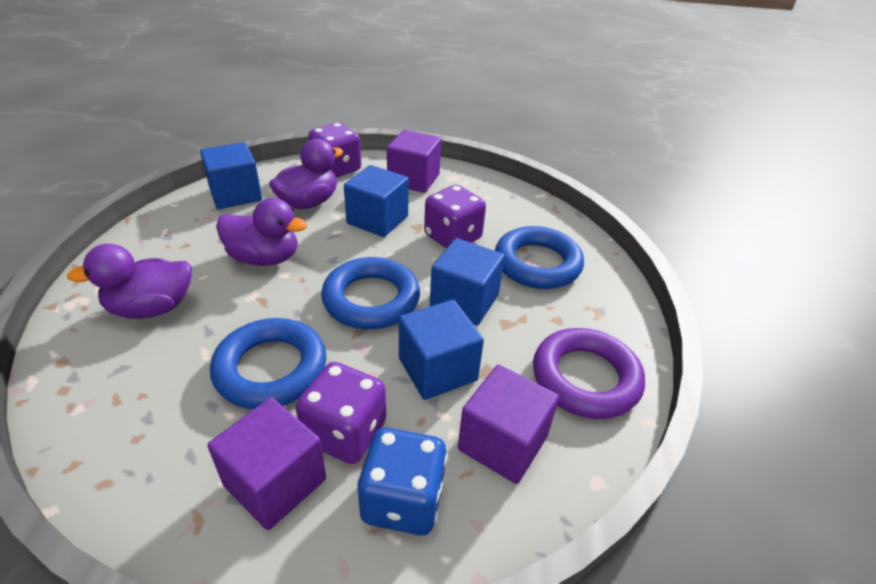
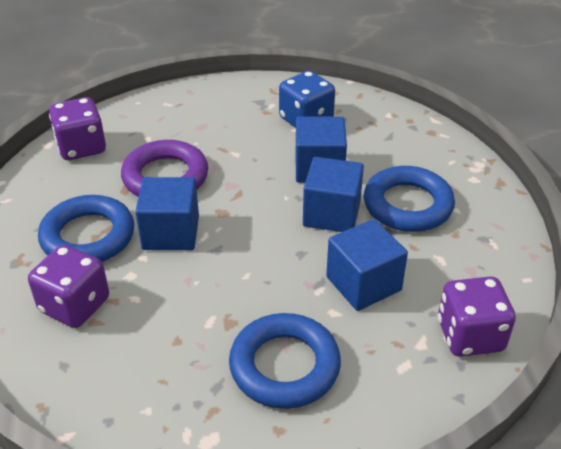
purple cube: [207,398,326,530] [387,130,441,193] [458,365,559,484] = 3 -> none = 0
purple duck: [67,244,192,319] [216,198,307,266] [269,139,343,209] = 3 -> none = 0

